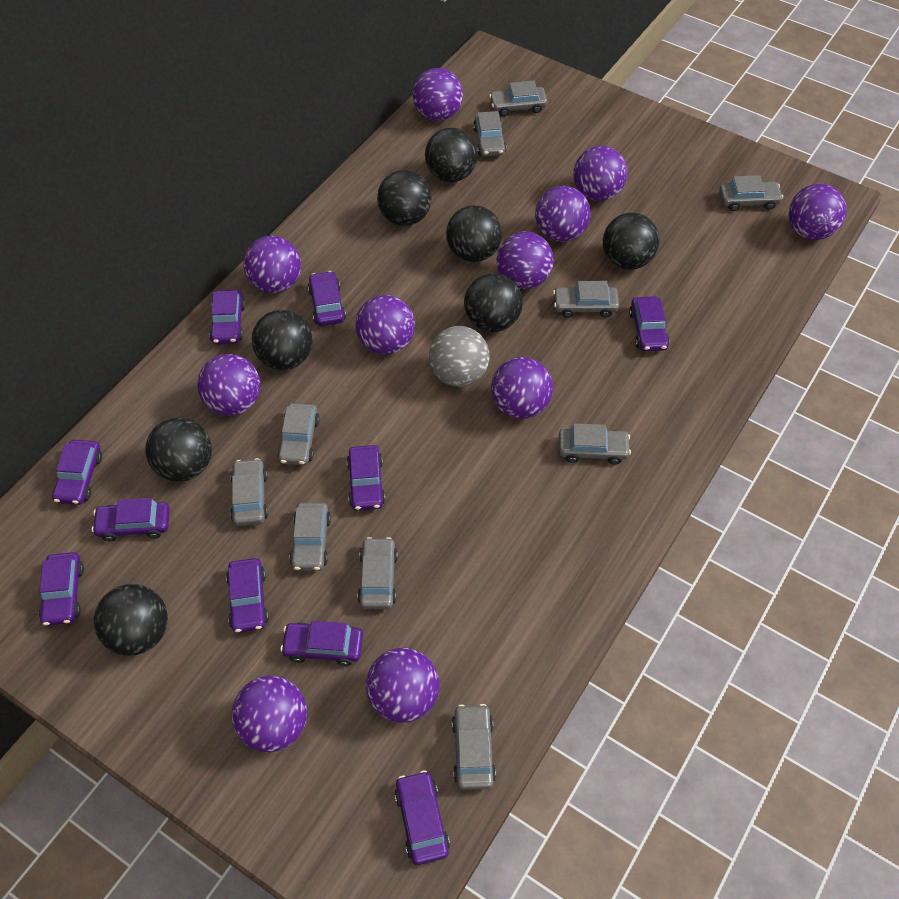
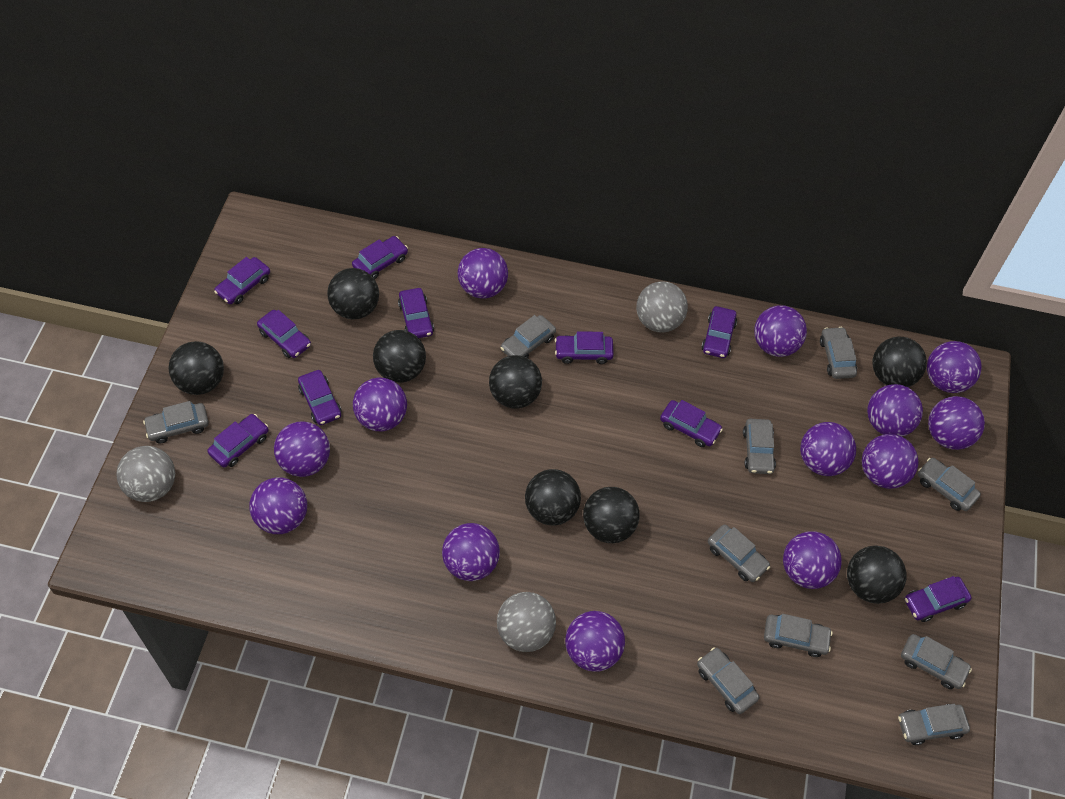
grey ball: [429,326,489,387] = 1 -> [117,446,175,502] [497,592,556,652] [636,281,688,333] = 3
purple ball: [197,354,260,416] [231,676,307,753] [243,236,301,293] [355,295,415,355] [366,648,439,723] [413,68,463,121] [491,357,553,419] [497,232,554,289] [535,186,591,242] [573,146,628,201] [789,184,847,240] = 11 -> [249,477,307,534] [274,421,330,477] [353,378,407,431] [442,523,500,581] [458,248,508,299] [565,611,625,672] [754,305,807,357] [783,531,842,589] [800,422,856,476] [862,434,919,489] [867,384,923,437] [927,341,982,393] [928,396,985,450] = 13

